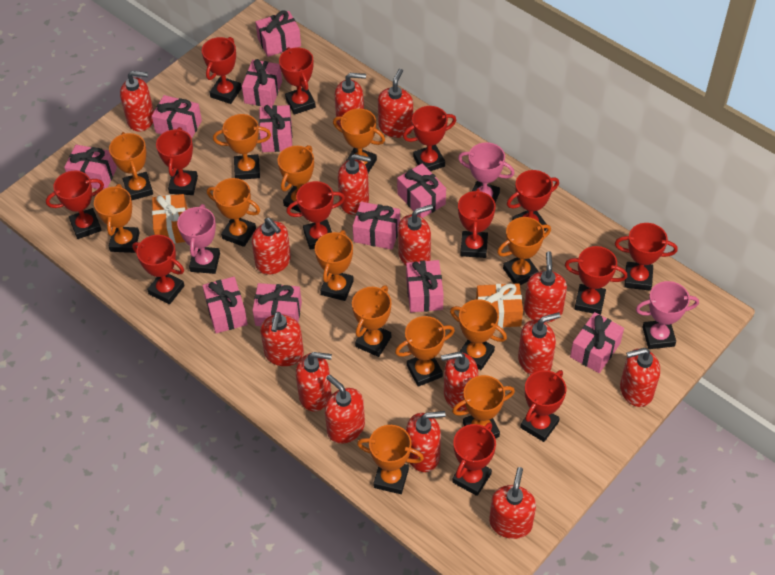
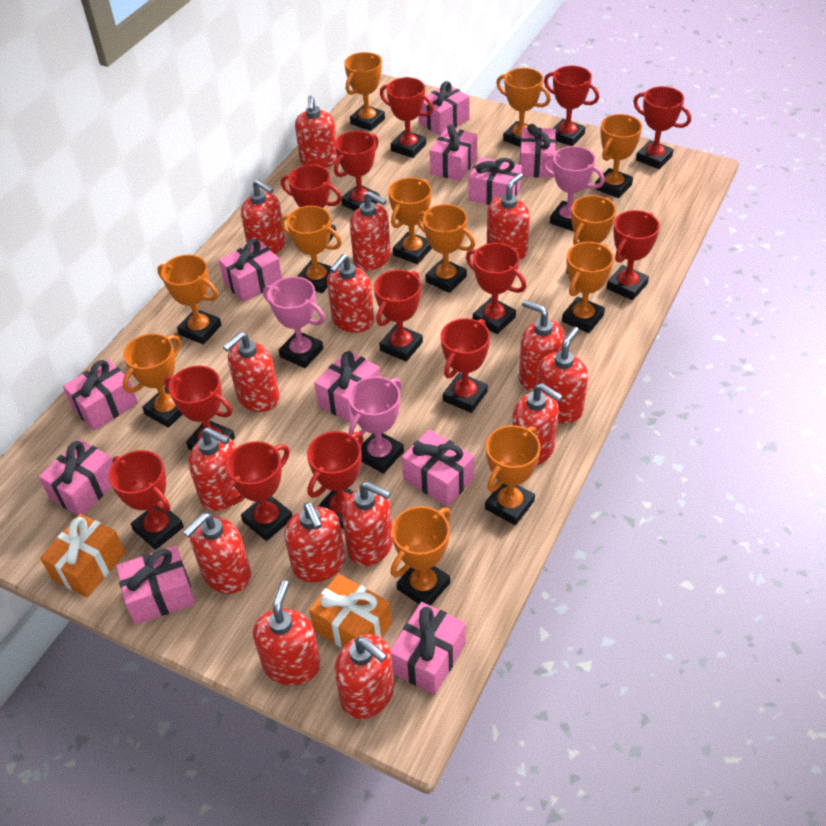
orange trophy: [94,184,139,253] [109,132,153,200] [207,178,260,247] [213,114,271,180] [278,145,314,213] [315,230,354,301] [333,108,385,173] [352,285,391,357] [357,425,424,494] [395,316,455,387] [450,299,507,370] [452,375,515,438] [497,217,551,285] = 13 -> [122,334,183,428] [157,255,221,344] [280,206,342,293] [344,52,385,131] [388,177,432,264] [391,506,451,606] [416,204,475,293] [485,425,541,525] [496,68,551,147] [562,242,614,333] [566,195,616,274] [595,114,642,198] = 12

